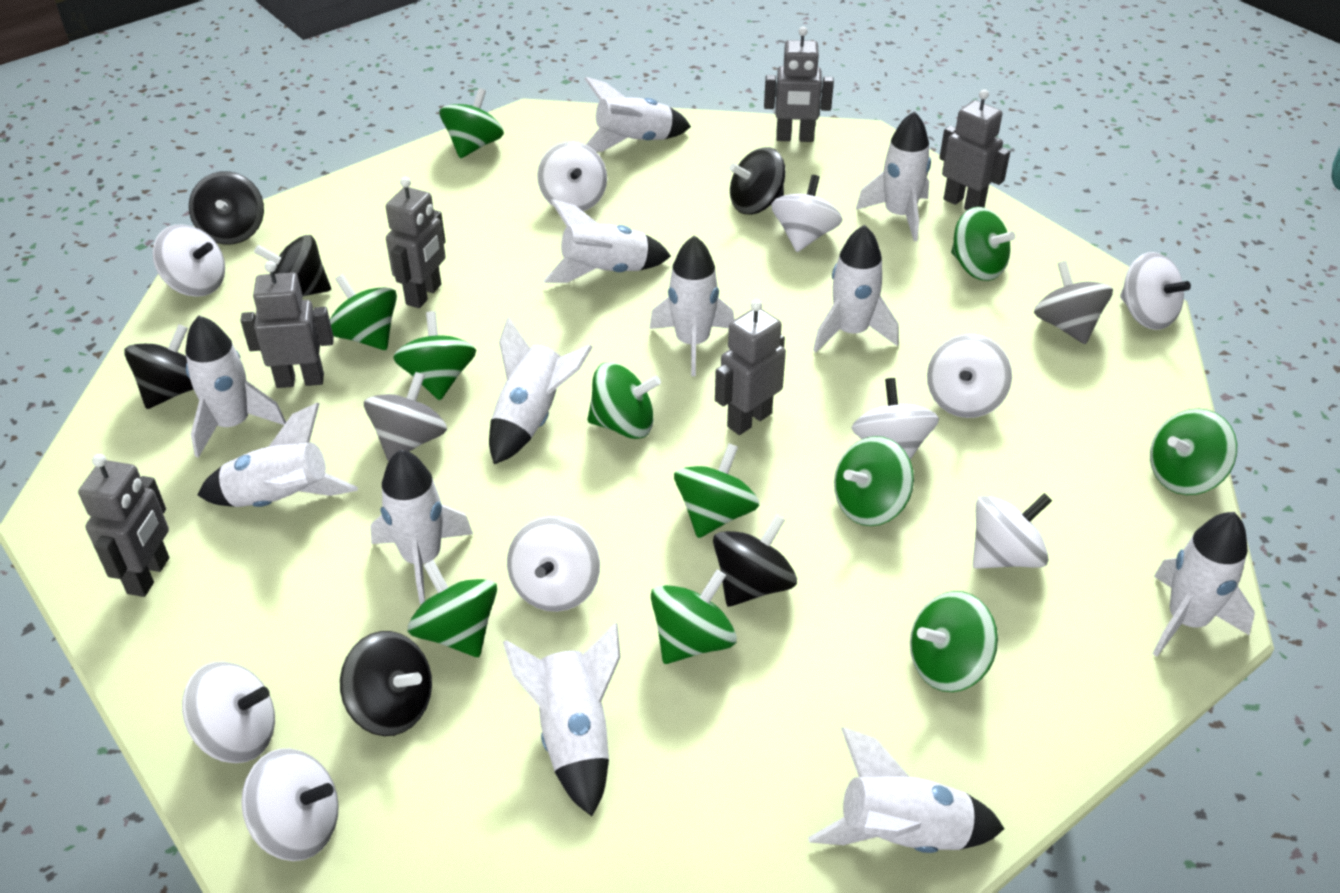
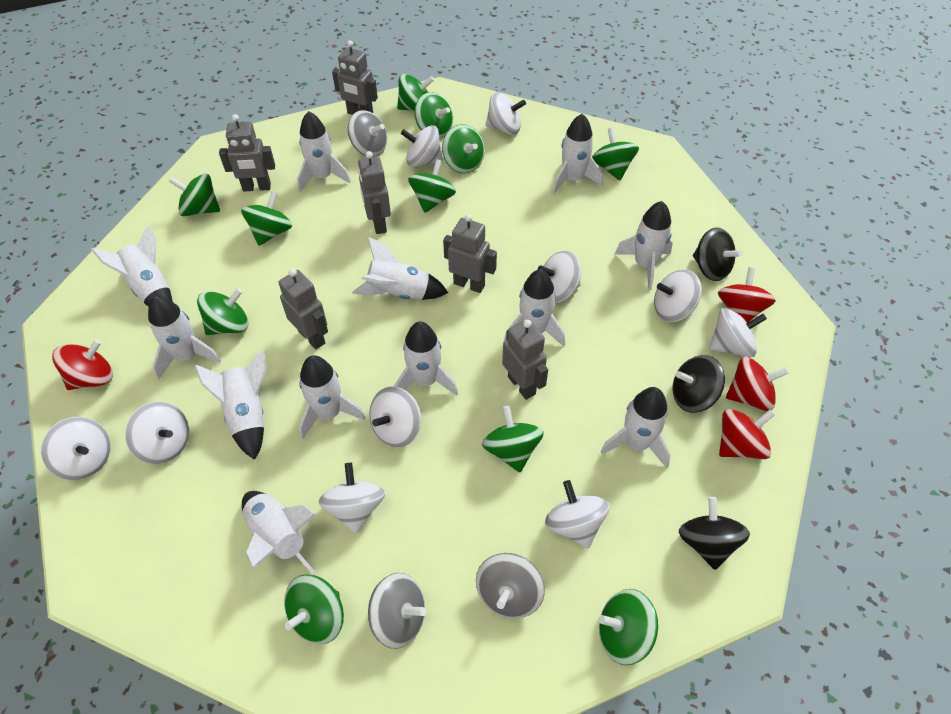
black spinning top: [124,324,194,409] [189,171,264,245] [254,235,331,296] [340,631,432,736] [713,514,797,607] [729,147,785,214] = 6 -> [672,355,725,413] [679,497,750,570] [693,228,742,281] = 3
grey spinning top: [364,372,447,461] [1034,261,1113,344] = 2 -> [348,110,387,157] [368,573,427,649] [476,553,545,618] = 3
red spinning top: none = 0 -> [52,339,113,390] [718,267,776,323] [719,409,775,459] [726,357,789,411] = 4

